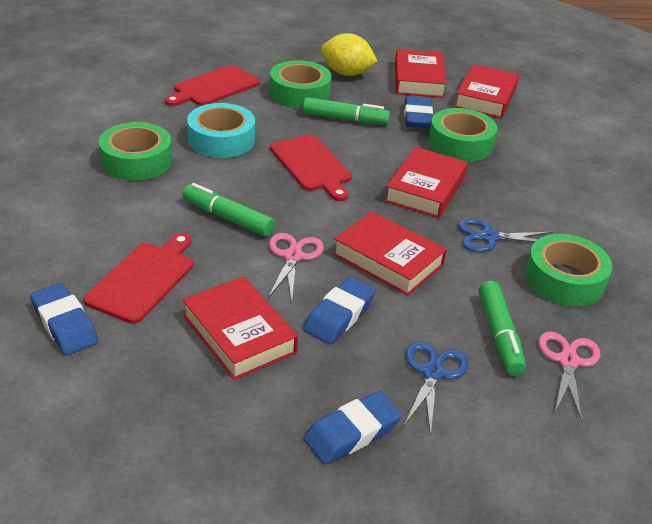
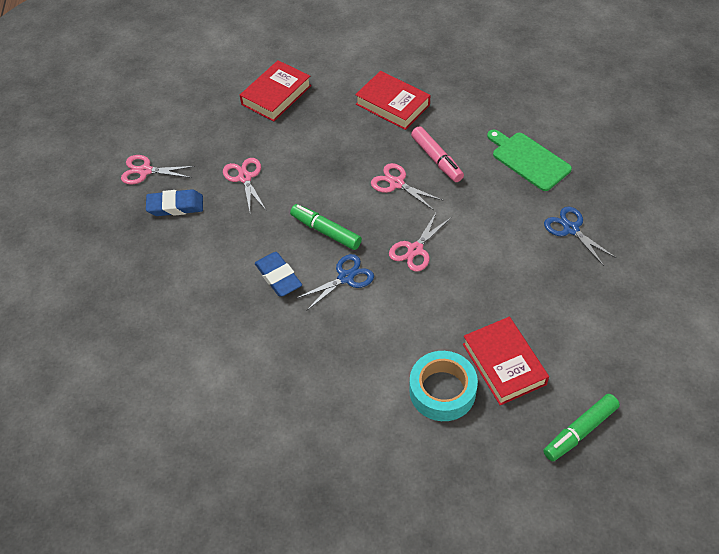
blue eraser: [30,283,98,355] [303,277,376,344] [303,391,402,464] [404,96,433,129] = 4 -> [146,189,203,216] [255,252,302,297] = 2
green cutting board: none = 0 -> [487,130,572,191] = 1
green marker: [183,183,275,236] [303,97,390,125] [479,281,526,376] = 3 -> [290,204,362,250] [543,394,620,461] = 2
green tape: [99,122,172,180] [270,60,332,109] [429,108,497,162] [525,234,612,306] = 4 -> none = 0
pink marker: none = 0 -> [411,126,464,182] = 1
pink scissors: [268,233,324,301] [538,331,600,422] = 2 -> [121,155,195,185] [223,158,266,211] [371,163,442,210] [389,211,451,272] = 4
red book: [182,276,298,380] [333,211,447,296] [385,147,468,218] [395,49,447,98] [454,64,519,118] = 5 -> [240,60,311,121] [355,71,430,130] [463,317,549,405] = 3
red cutting board: [83,233,193,324] [165,65,260,106] [270,135,352,201] = 3 -> none = 0
yellow lemon: [321,33,378,76] = 1 -> none = 0

